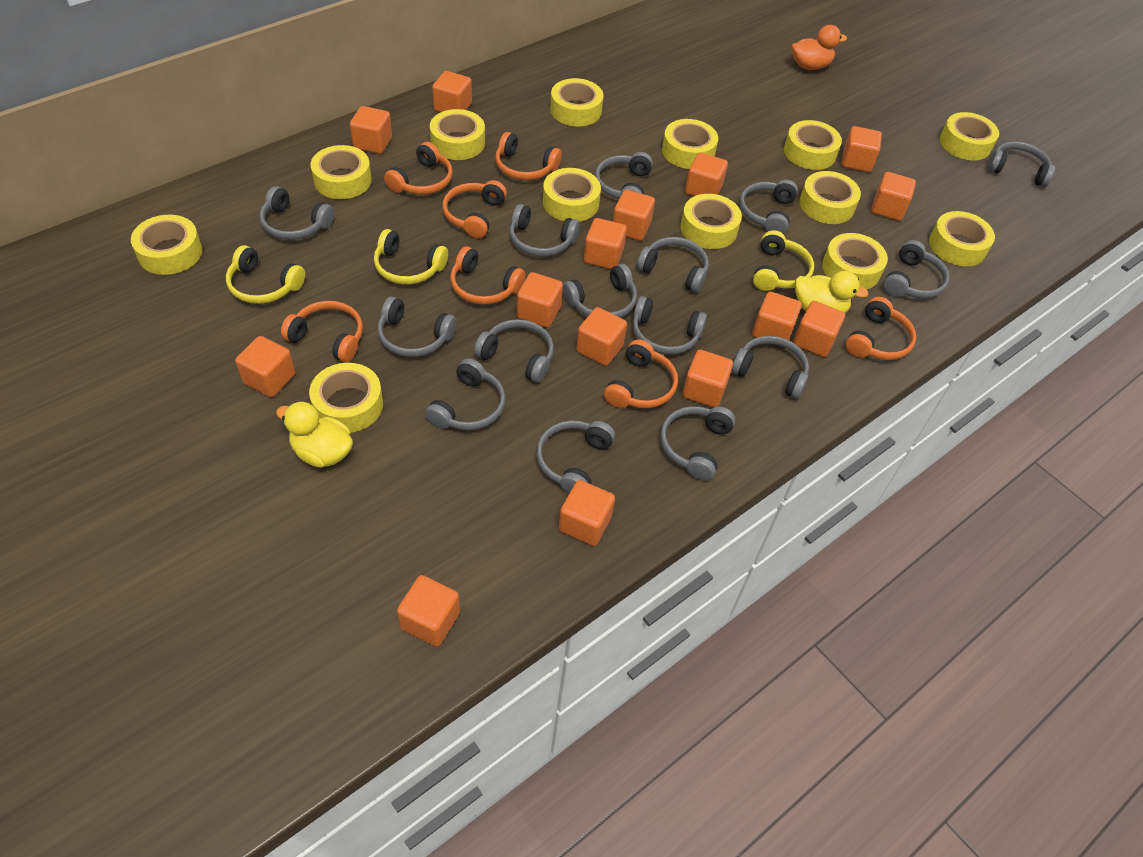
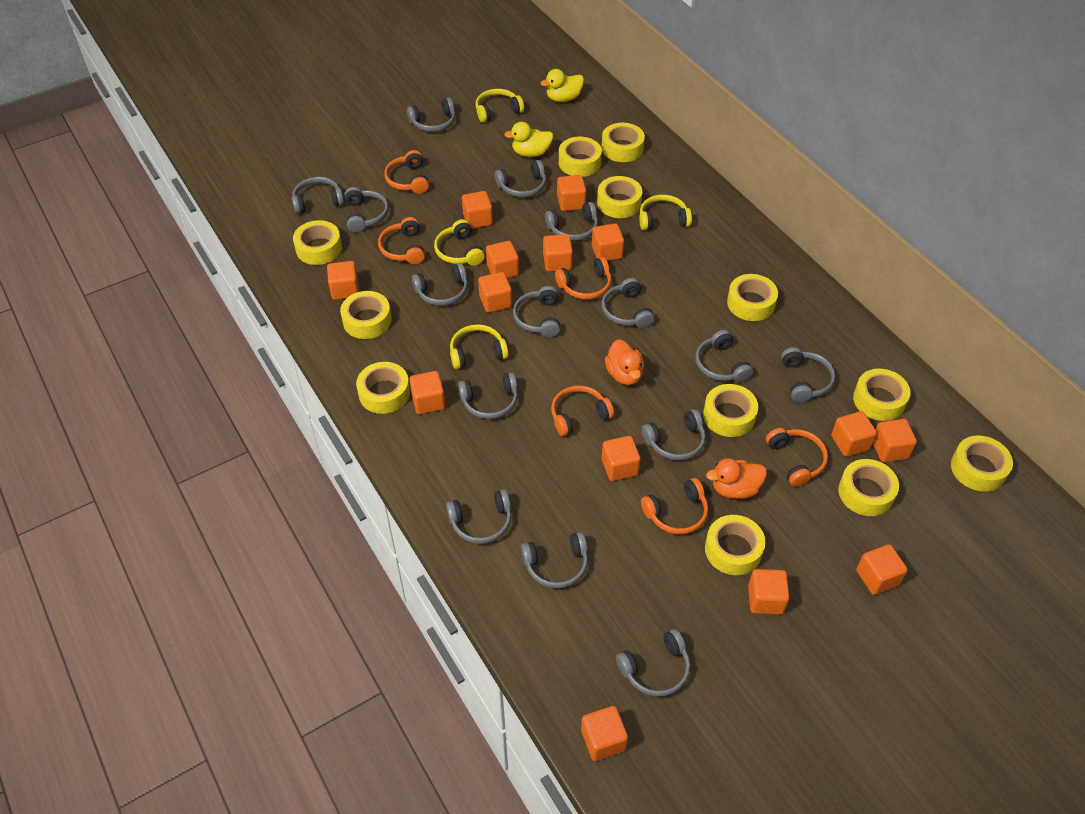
orange cube: [235,336,295,397] [350,106,392,154] [397,575,460,647] [432,71,472,112] [517,272,563,328] [559,480,615,546] [576,307,627,366] [584,218,627,269] [613,190,655,241] [682,350,733,407] [685,152,728,196] [752,292,802,347] [793,301,845,357] [842,126,882,172] [871,172,916,221] = 15 -> [327,261,359,300] [409,371,445,414] [462,191,493,229] [478,272,512,313] [486,241,519,278] [543,234,573,272] [557,175,586,211] [581,706,628,761] [592,223,624,261] [602,436,641,481] [748,569,789,614] [831,411,877,457] [856,544,908,595] [873,419,917,462] = 14
orange duck: [791,25,847,70] = 1 -> [605,339,644,385] [706,458,767,499] = 2
orange headphones: [281,301,363,362] [384,142,452,194] [443,180,507,238] [450,246,526,305] [495,132,562,180] [604,339,678,408] [845,297,916,360] = 7 -> [378,217,425,264] [384,150,429,194] [551,386,614,436] [555,257,612,299] [641,478,708,534] [766,428,828,487] = 6
yellow headphones: [226,245,305,304] [374,229,448,284] [753,230,814,291] = 3 -> [434,219,485,266] [450,324,508,369] [475,89,524,123] [639,195,692,230] = 4
yellow tape: [131,215,202,275] [309,363,383,433] [310,145,372,199] [430,109,485,160] [543,168,601,222] [550,78,604,126] [662,119,718,169] [681,194,742,249] [784,120,842,170] [799,171,861,224] [822,233,888,290] [929,211,995,266] [940,112,999,160] = 13 -> [293,220,342,265] [340,291,392,339] [356,362,410,414] [559,137,602,177] [597,176,643,218] [602,123,645,162] [703,384,758,437] [705,515,766,575] [727,274,778,321] [838,459,899,516] [853,369,911,421] [951,435,1013,492] = 12

